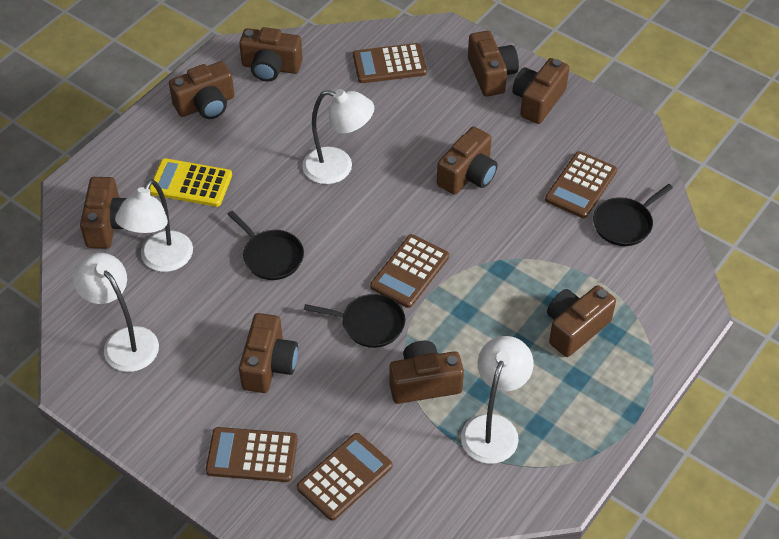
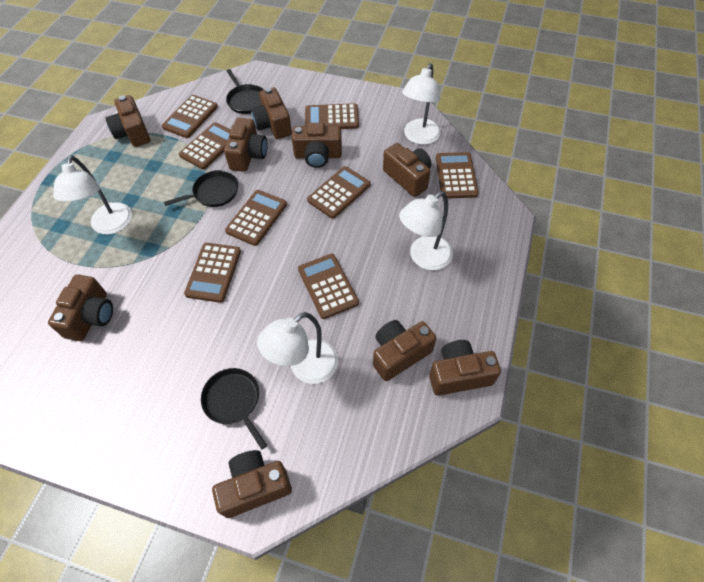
brown calculator: [206,427,298,482] [297,433,392,521] [353,43,427,83] [370,234,449,308] [545,151,617,218] = 5 -> [162,95,218,138] [179,122,231,169] [184,243,241,303] [225,190,287,246] [298,254,359,319] [305,103,359,129] [307,166,370,219] [436,152,478,198] = 8
yellow calculator: [149,158,232,207] = 1 -> none = 0

